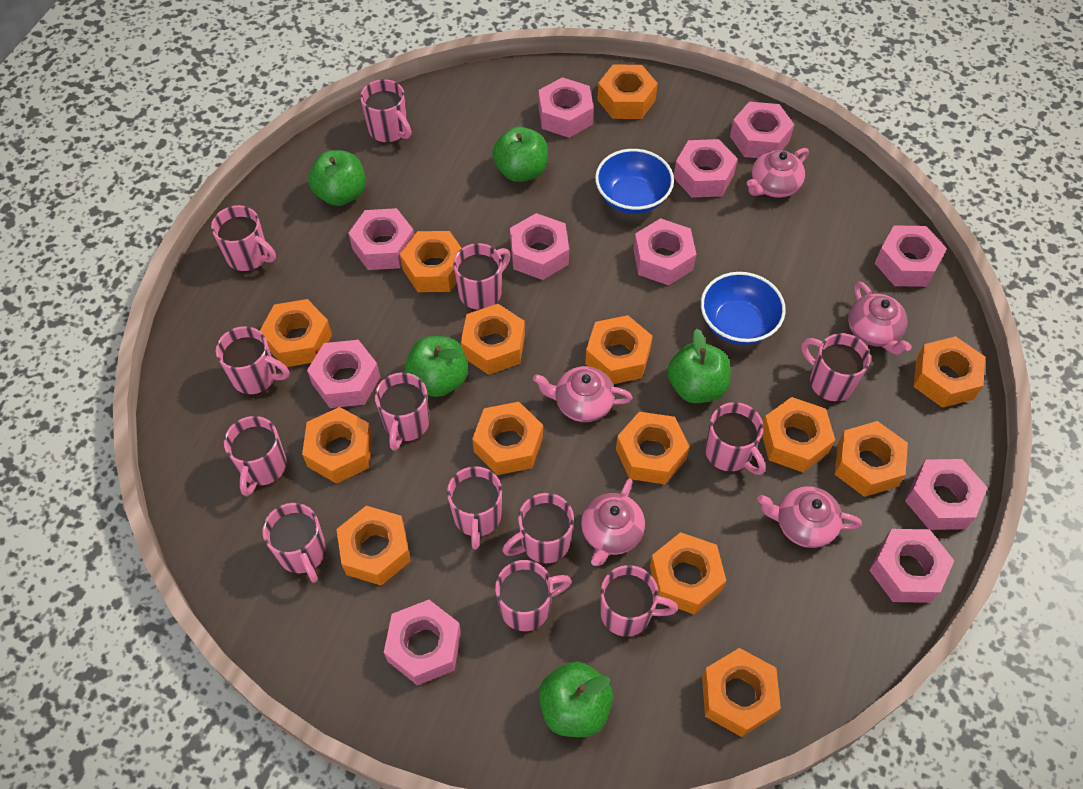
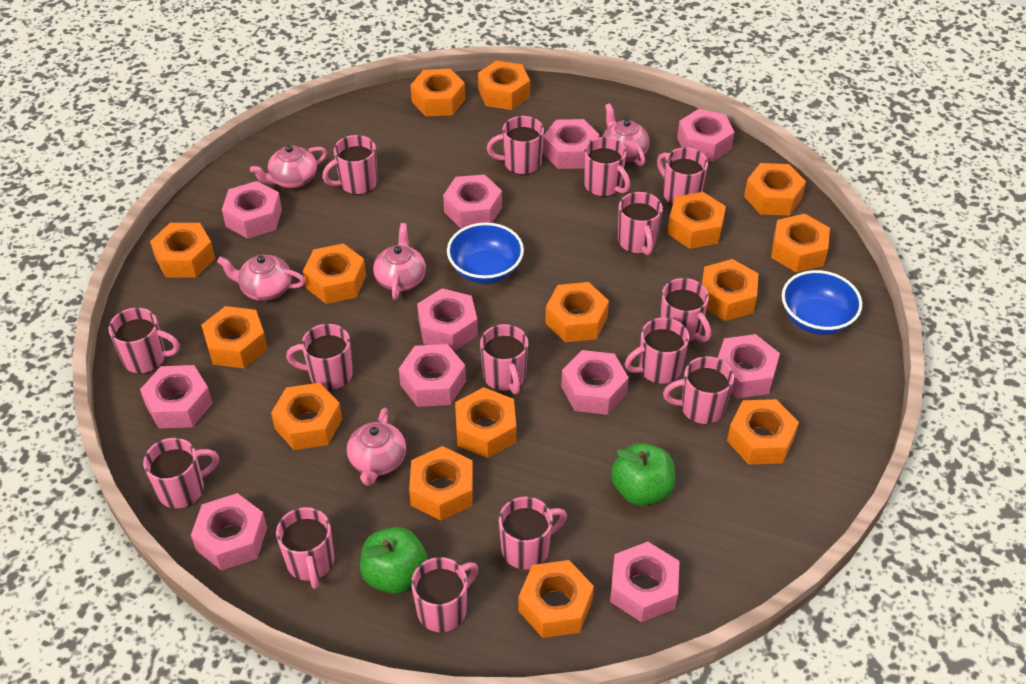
green apple: [308,150,366,206] [405,336,468,397] [492,127,548,182] [539,661,613,737] [667,329,731,403] = 5 -> [360,527,428,594] [611,443,675,506] = 2
orange nut: [260,299,332,367] [302,407,373,484] [336,506,410,585] [400,231,462,292] [461,304,525,375] [472,402,543,475] [585,315,653,384] [597,65,658,119] [616,412,690,484] [650,532,726,614] [702,648,781,737] [762,397,835,472] [835,421,908,497] [914,336,985,408] = 14 -> [150,223,215,277] [201,306,268,368] [271,383,342,450] [303,243,366,304] [409,446,473,521] [410,69,465,116] [455,387,516,458] [478,61,530,110] [519,560,594,638] [545,282,609,342] [667,192,726,249] [702,259,759,321] [727,399,799,465] [744,163,806,216] [771,214,830,272] = 15
pink mug: [211,205,276,271] [216,326,289,394] [224,416,287,496] [263,503,326,583] [360,79,411,143] [375,372,430,451] [447,466,502,550] [453,243,511,310] [495,560,572,631] [502,493,574,563] [600,565,678,637] [705,402,765,475] [801,333,871,401] = 13 -> [109,308,180,374] [143,438,219,509] [276,507,334,589] [286,324,353,390] [322,135,378,195] [411,557,478,632] [480,324,528,394] [487,116,544,175] [499,497,567,570] [584,137,630,197] [618,192,663,255] [625,318,689,384] [657,147,708,205] [660,278,711,342] [663,356,734,424] = 15

